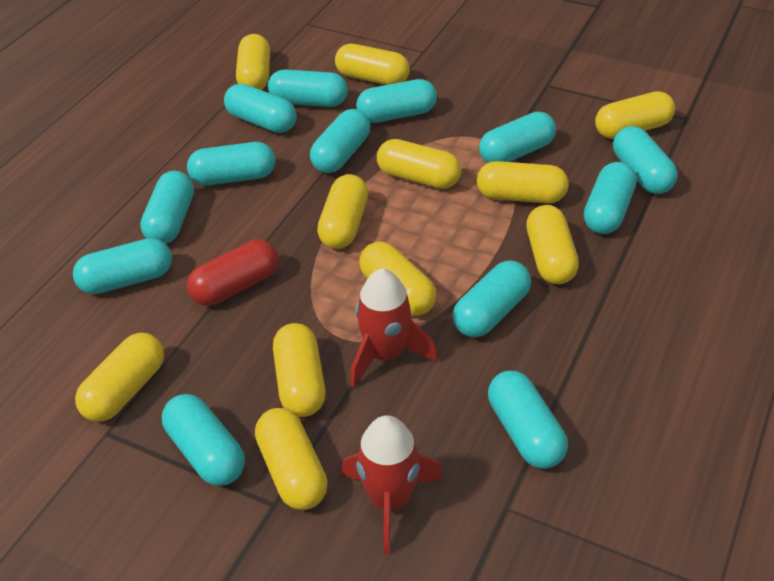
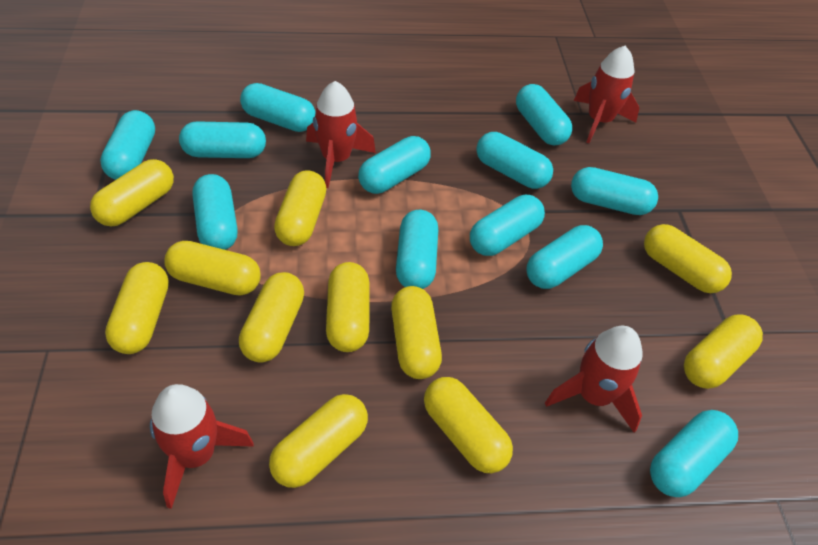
red capsule: [187,239,279,306] = 1 -> none = 0
red rocket: [341,415,443,554] [350,269,438,388] = 2 -> [150,384,254,509] [306,81,376,188] [545,326,643,433] [574,46,639,143] = 4
turquoise capsule: [73,238,172,294] [140,171,194,244] [162,394,245,486] [187,142,275,185] [224,84,297,133] [268,69,348,107] [310,109,370,173] [356,79,437,123] [453,260,531,337] [479,112,556,163] [488,371,568,469] [584,162,636,234] [613,126,678,194] = 13 -> [100,110,155,180] [179,121,266,158] [192,174,238,250] [240,83,316,132] [358,136,431,194] [396,210,438,289] [470,195,545,256] [476,132,553,189] [516,84,572,146] [527,225,603,289] [571,167,658,215] [650,410,738,497] = 12

